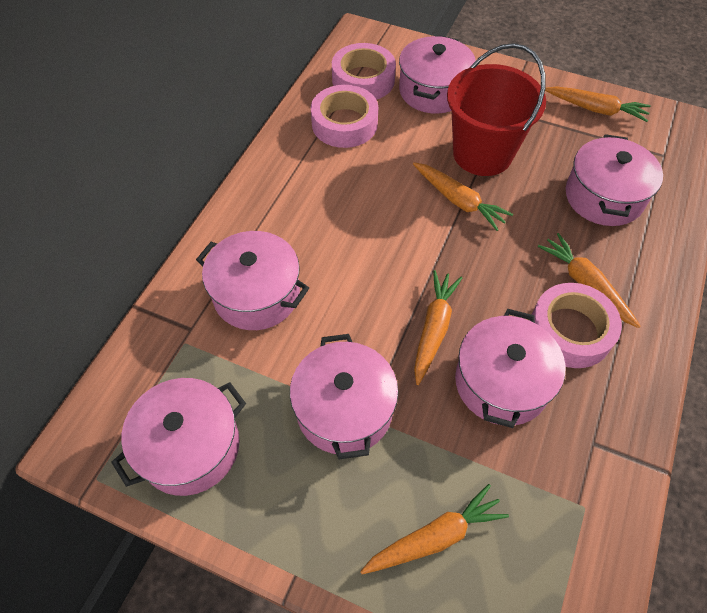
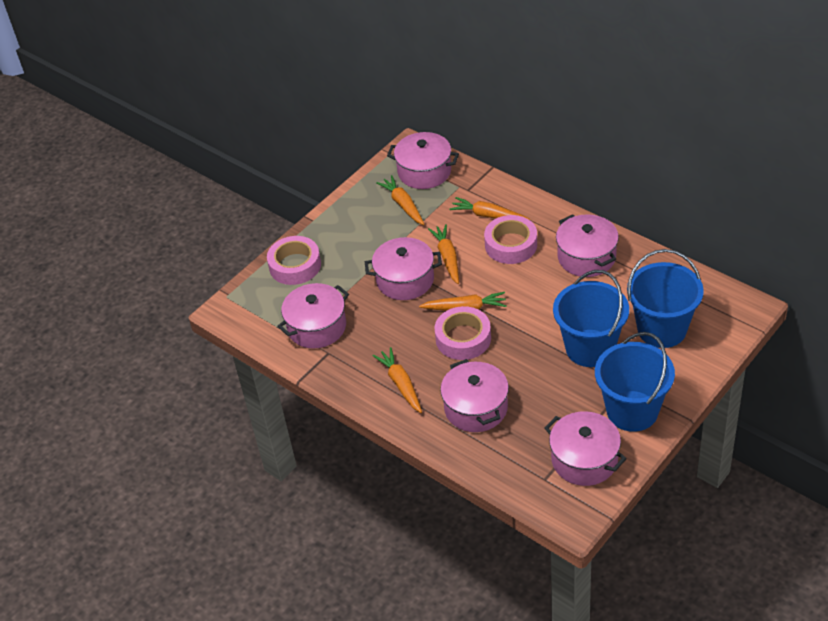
blue bucket: none = 0 -> [553,270,629,367] [595,332,675,432] [627,249,704,348] = 3
red bucket: [447,43,546,176] = 1 -> none = 0

